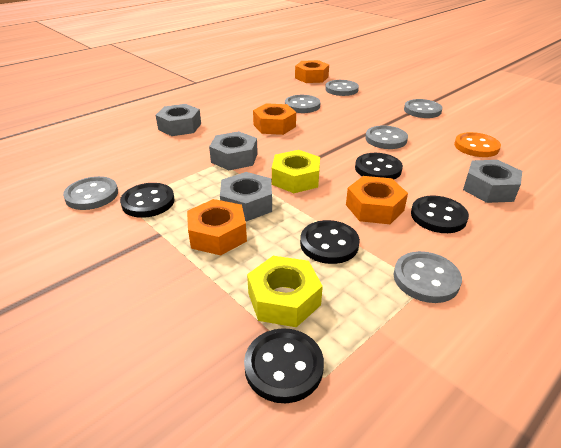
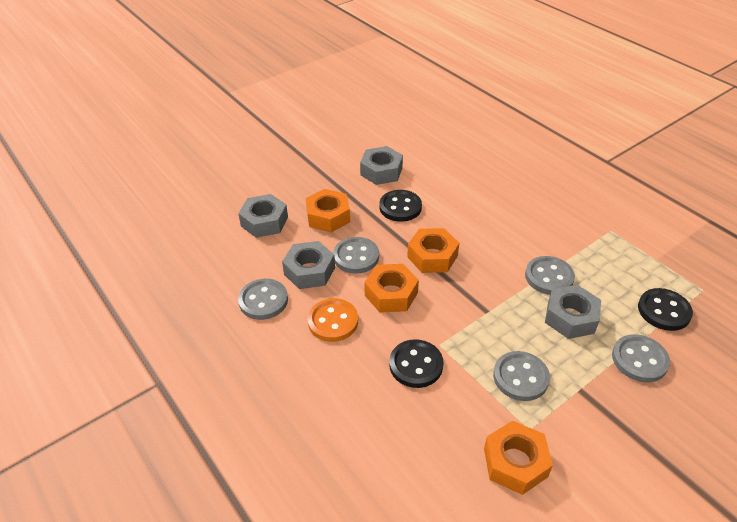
black button: [120,183,175,218] [244,328,324,403] [300,220,360,264] [355,153,403,180] [411,195,469,233] = 5 -> [379,190,422,222] [389,339,443,388] [638,288,693,331] = 3
grey button: [63,176,118,210] [285,95,320,113] [325,80,359,96] [365,125,408,149] [394,251,462,303] [404,99,442,118] = 6 -> [238,279,288,320] [333,237,379,274] [493,351,550,401] [525,256,575,295] [612,334,670,382] = 5
yellow nut: [247,256,323,327] [272,150,320,193] = 2 -> none = 0

